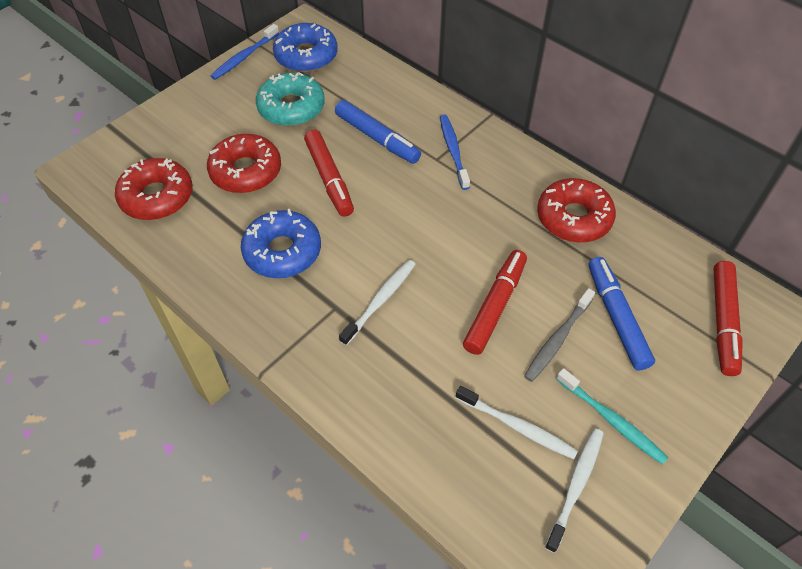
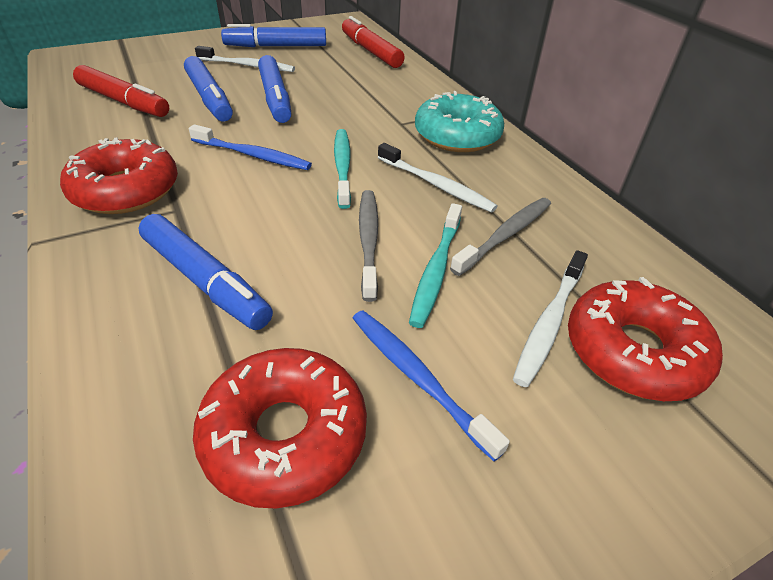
blue donut: [241,209,321,278] [273,23,338,72] = 2 -> none = 0
blue marker: [335,100,421,164] [589,257,655,370] = 2 -> [139,214,273,330] [184,56,233,121] [221,24,326,47] [258,55,291,123] = 4
grey toothbrush: [524,288,595,382] = 1 -> [359,190,378,302] [450,198,551,276] = 2
red marker: [304,129,354,217] [463,250,527,355] [714,261,743,376] = 3 -> [73,65,169,117] [342,16,405,68] = 2
turquoise toothbrush: [556,368,668,465] = 1 -> [334,129,351,209] [409,203,462,328] = 2

